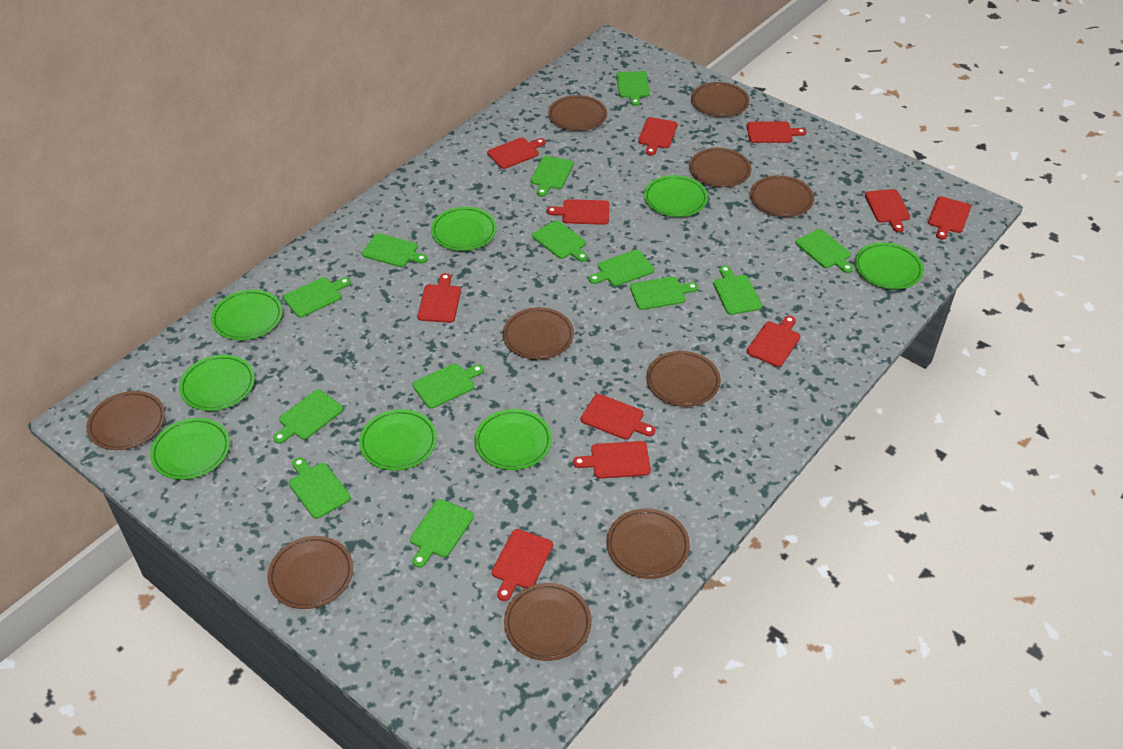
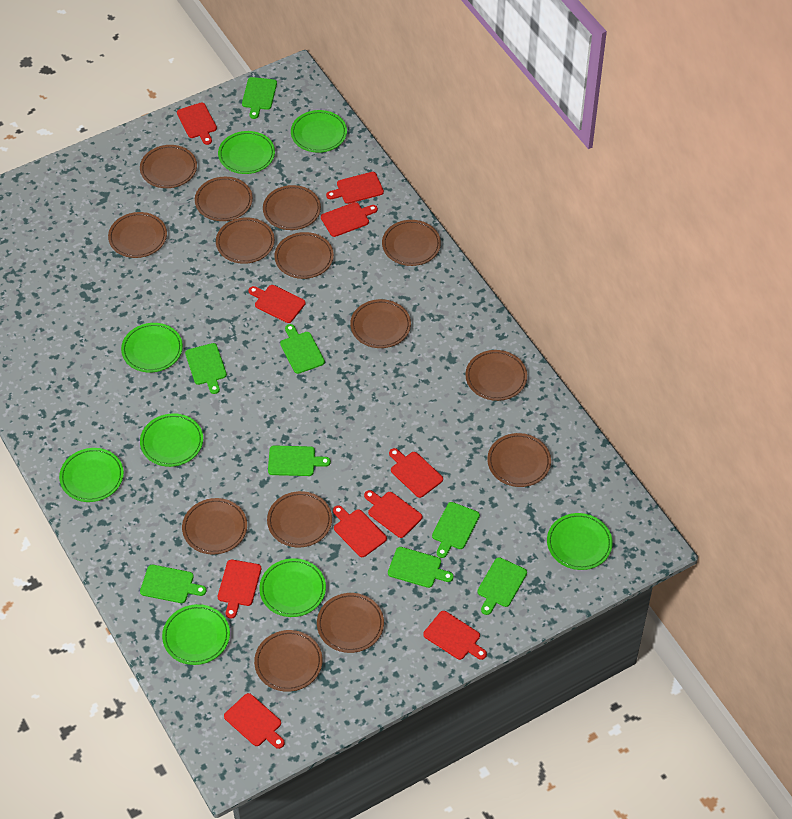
brown plate: [86,391,165,450] [267,536,353,609] [503,307,574,360] [504,583,592,661] [548,95,607,131] [607,508,690,579] [647,351,721,407] [689,148,752,187] [691,82,750,117] [750,175,814,217] = 10 -> [108,212,167,258] [140,145,197,188] [182,498,247,554] [195,177,253,221] [216,217,275,264] [254,630,323,692] [263,185,321,230] [267,491,332,547] [274,232,334,279] [317,593,384,653] [350,299,411,348] [382,220,441,266] [466,350,527,401] [487,433,551,487] = 14
green cutting board: [273,390,343,444] [283,277,351,318] [289,457,351,519] [362,233,428,267] [410,499,474,568] [412,363,484,409] [531,156,574,197] [532,220,588,262] [589,250,654,286] [616,71,650,106] [630,277,698,310] [713,265,762,315] [796,229,853,273] = 13 -> [140,565,206,603] [185,343,227,394] [242,77,277,119] [268,445,331,476] [280,324,325,374] [388,547,454,588] [432,502,480,558] [477,557,527,615] = 8
red cutting board: [418,273,461,323] [487,138,545,169] [492,529,553,601] [547,199,609,225] [573,441,651,479] [581,394,655,440] [638,117,678,156] [747,121,806,143] [747,316,800,367] [865,189,910,232] [928,196,971,240] = 11 -> [177,102,217,145] [218,560,261,619] [224,693,285,749] [249,285,306,323] [321,202,378,237] [326,172,384,204] [333,505,387,557] [364,490,422,538] [389,448,443,498] [423,611,487,660] = 10

